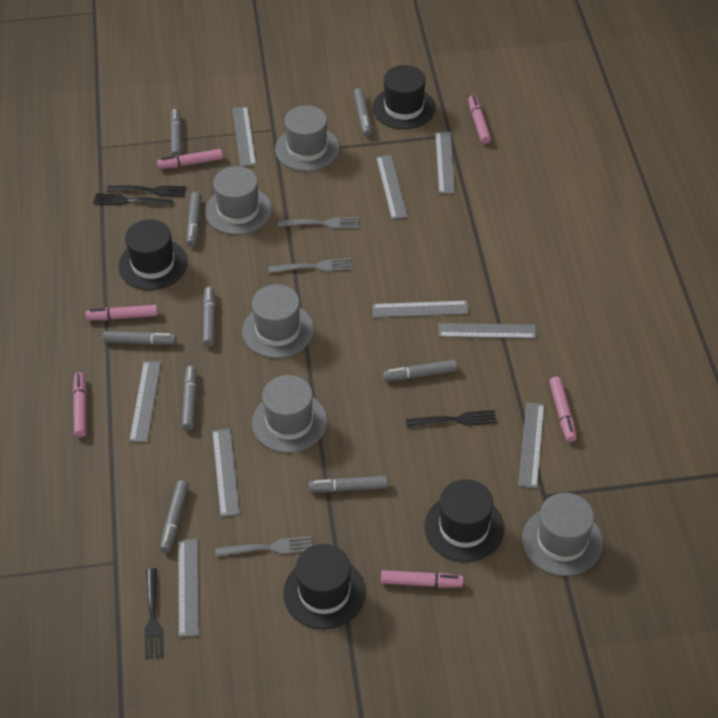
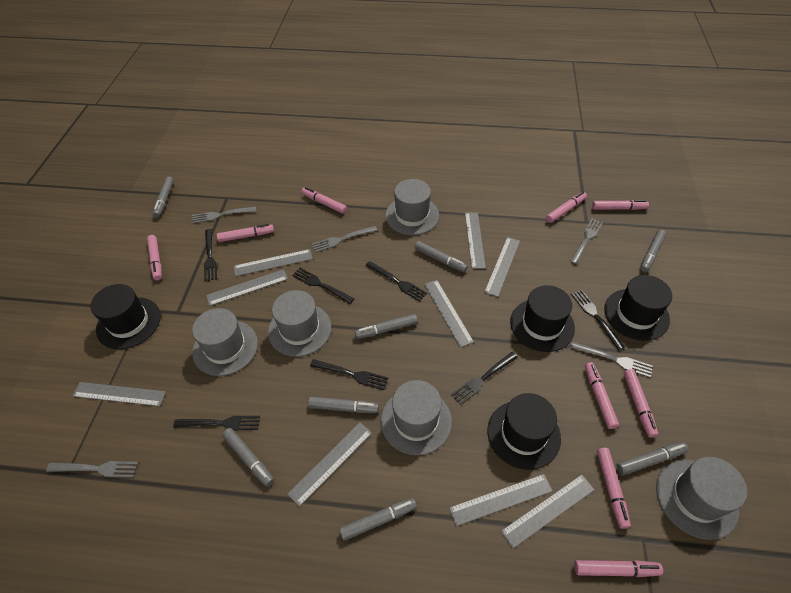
black fork: [93,193,173,206] [107,185,187,197] [144,568,163,659] [406,410,497,427] = 4 -> [173,416,260,430] [204,229,217,281] [292,268,354,304] [310,359,388,390] [365,261,427,302] [451,352,518,405] [571,290,625,350] = 7
grey fork: [215,536,312,557] [269,258,352,273] [278,217,359,229] = 3 -> [46,461,138,478] [192,207,256,223] [312,226,377,252] [570,218,603,265] [571,342,653,378] = 5
grey marker: [103,331,176,345] [160,480,189,552] [170,109,182,156] [182,365,197,430] [187,192,201,246] [203,287,216,347] [309,476,388,492] [353,88,372,136] [383,360,457,381] = 9 -> [152,177,174,218] [222,428,274,487] [308,397,379,413] [339,498,417,541] [355,314,418,339] [414,241,468,272] [616,442,688,476] [640,230,666,272] = 8
pink marker: [73,372,86,437] [86,305,158,320] [157,149,223,169] [381,570,463,588] [468,95,491,144] [549,377,577,442] = 6 -> [147,235,162,280] [217,224,274,242] [301,187,347,214] [546,192,587,223] [574,560,663,577] [585,362,619,429] [592,200,649,210] [597,448,631,529] [624,369,658,438] = 9

